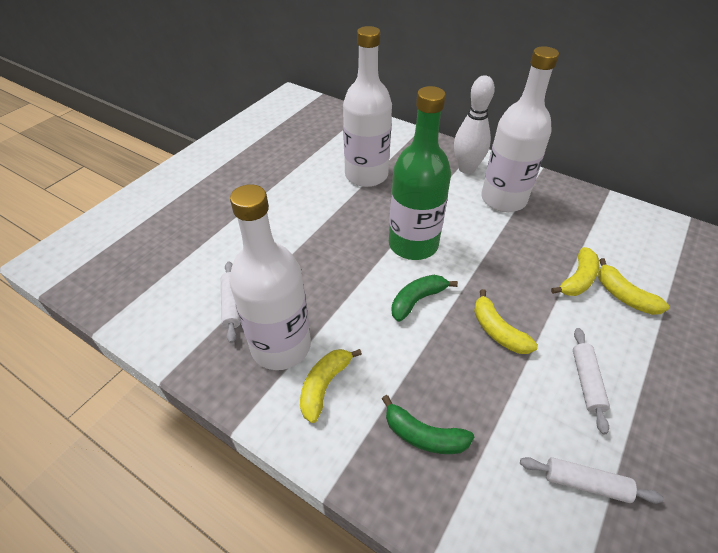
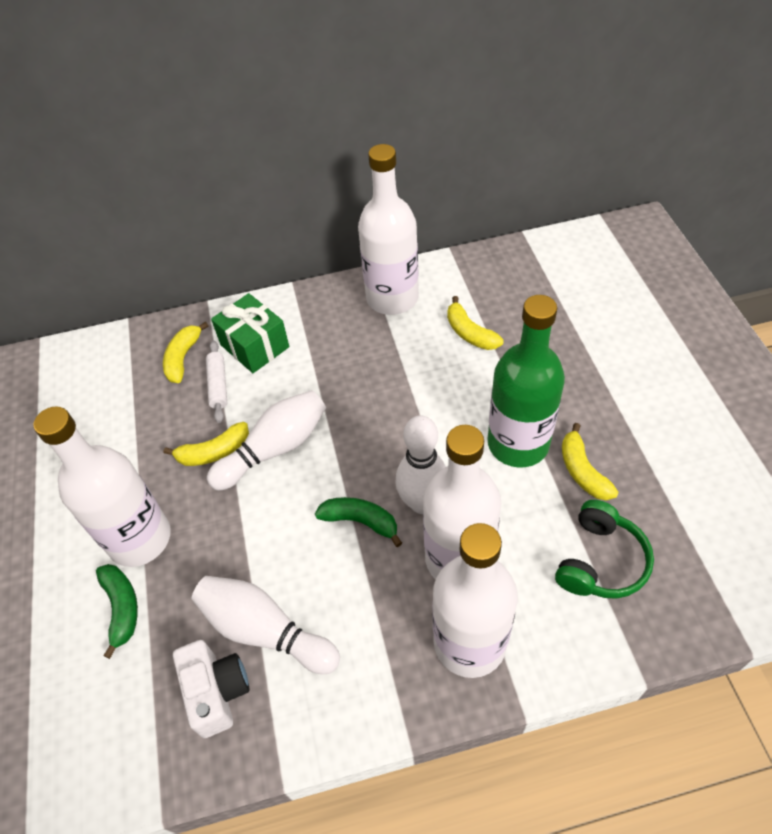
green gift: none = 0 -> [211,293,289,373] = 1
green headphones: none = 0 -> [555,500,654,599] = 1
white bottle: [229,184,311,370] [343,26,392,187] [481,46,559,212] = 3 -> [33,406,171,567] [358,144,419,315] [423,425,501,579] [432,523,518,678] = 4
white bowling pin: [454,75,495,174] = 1 -> [192,576,340,674] [207,390,326,491] [395,415,446,514] = 3
white camera: none = 0 -> [173,640,249,738] = 1
white rolling pin: [221,261,241,343] [520,457,664,504] [573,328,610,434] = 3 -> [206,340,227,423] = 1

